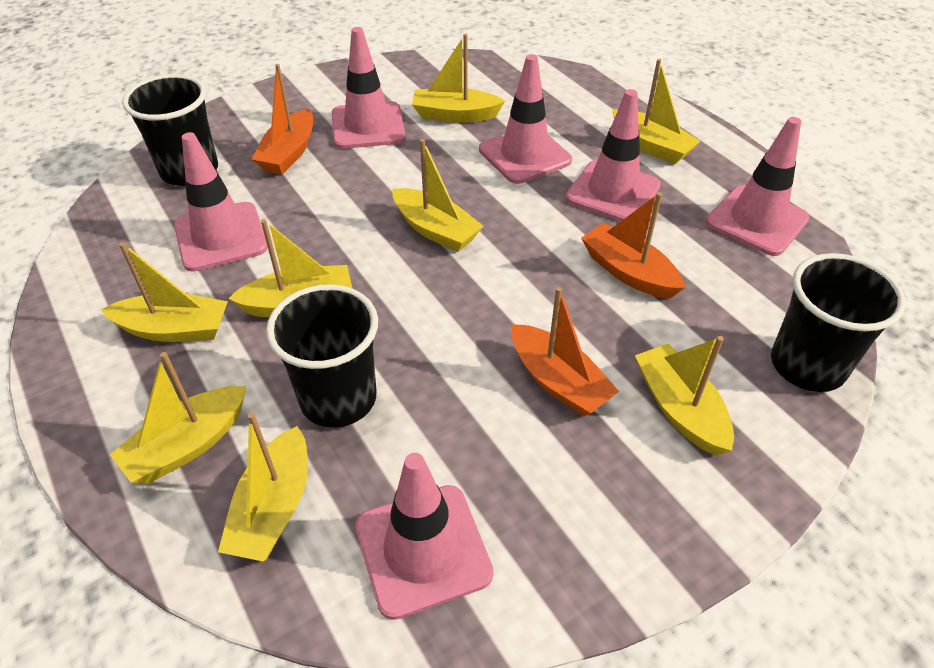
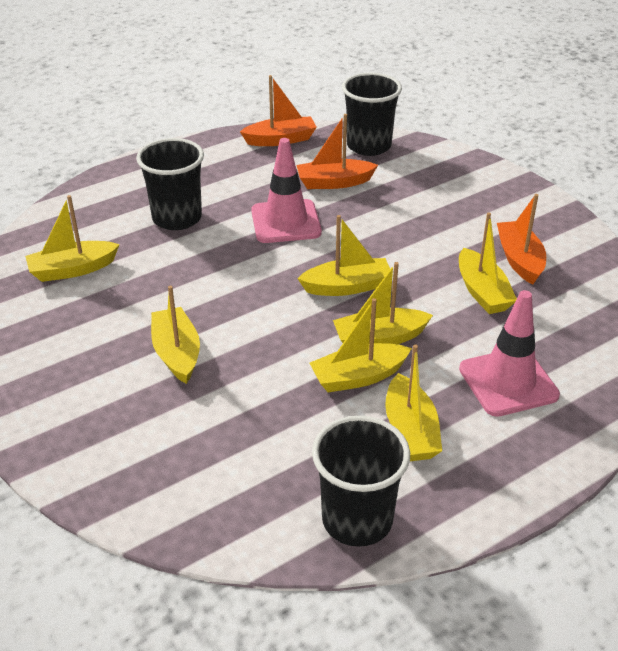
pink traffic cone: [174,132,268,272] [332,27,405,149] [355,453,494,620] [479,54,572,184] [566,89,661,222] [706,117,809,256] = 6 -> [251,138,322,243] [459,290,560,417] = 2
yellow boat: [101,242,228,342] [110,352,246,483] [218,412,308,562] [228,219,352,317] [392,139,484,252] [412,34,505,123] [612,59,701,164] [635,336,734,455] = 8 -> [25,195,120,282] [151,286,200,384] [297,215,390,296] [310,298,412,392] [333,262,433,344] [385,345,442,461] [459,212,517,314] = 7

